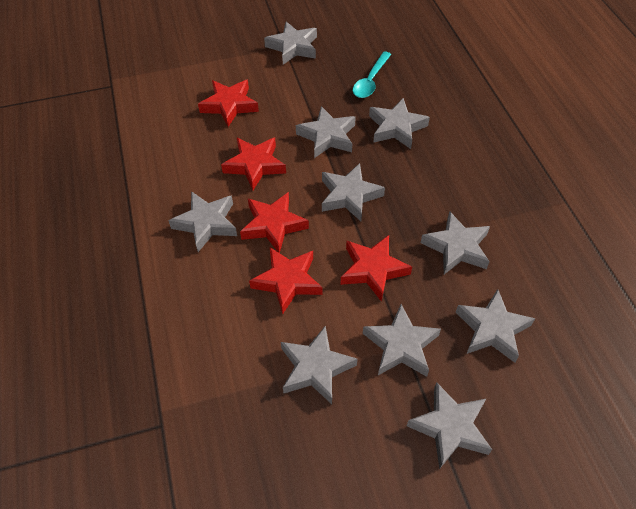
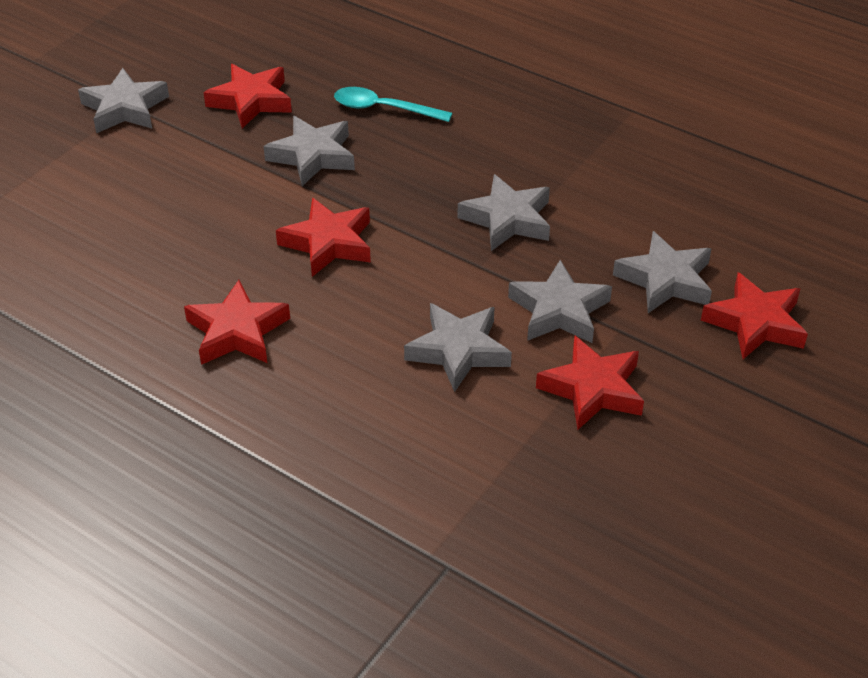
grey star: [168,191,237,252] [264,22,317,65] [281,326,358,404] [296,106,356,158] [322,163,385,221] [363,304,441,377] [369,98,430,149] [407,382,492,469] [421,211,490,274] [456,289,535,363] = 10 -> [78,68,169,133] [263,116,355,186] [404,303,512,392] [458,174,550,251] [508,260,612,343] [613,231,712,313] = 6

